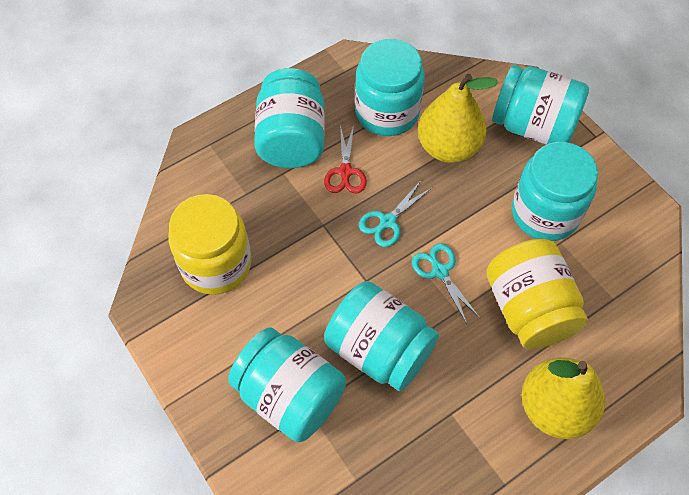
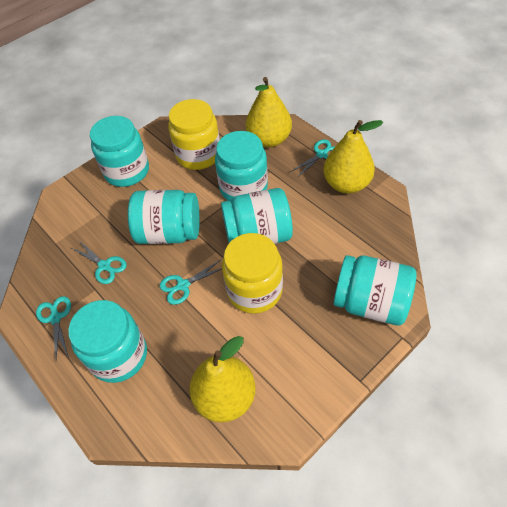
red scissors: [324,125,367,193] = 1 -> none = 0
turquoise scissors: [359,182,432,247] [412,243,480,324] = 2 -> [36,296,71,359] [72,241,127,284] [160,260,222,305] [290,139,335,178] = 4
yellow pear: [418,74,498,163] [522,357,605,439] = 2 -> [190,336,256,422] [246,77,292,148] [323,120,383,194] = 3

